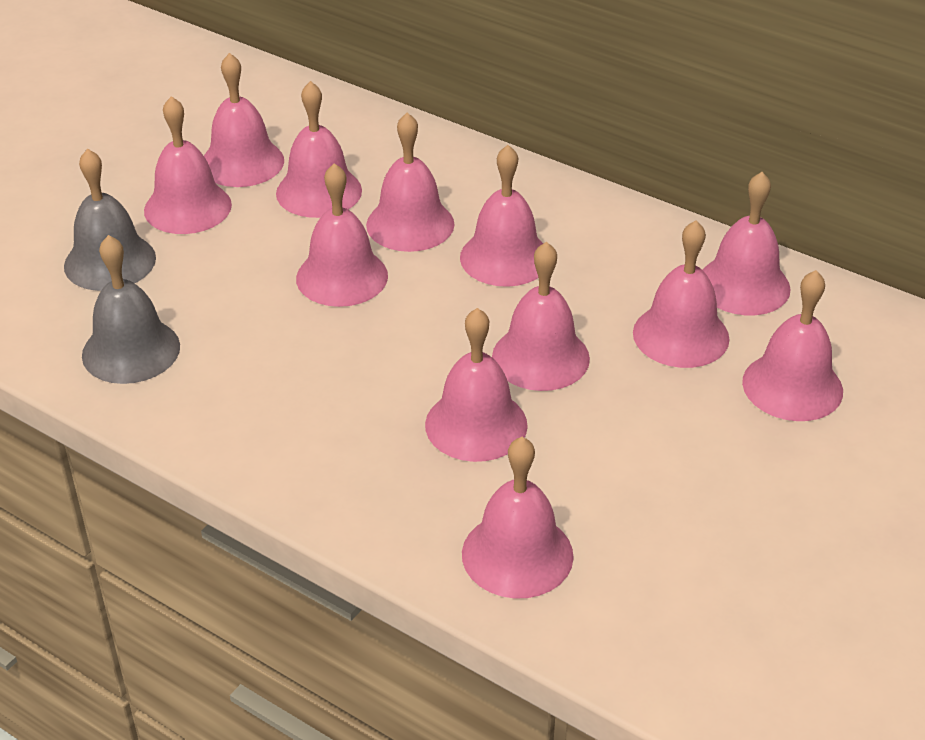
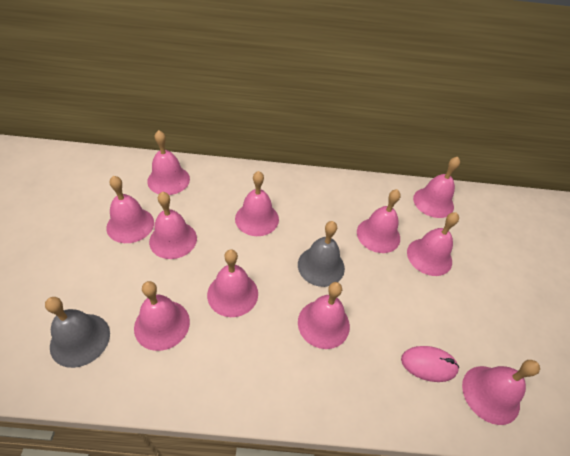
pink bell: [144,96,232,234] [204,53,284,187] [276,81,362,218] [296,163,388,307] [366,113,454,252] [425,308,528,462] [460,145,543,287] [462,437,574,599] [492,242,590,391] [633,220,730,368] [702,172,791,315] [742,270,843,421] = 12 -> [106,176,154,243] [134,281,190,351] [147,130,190,195] [149,192,197,259] [207,249,258,317] [235,171,279,236] [298,282,350,349] [357,189,401,253] [407,212,459,276] [413,157,460,218] [462,360,540,425] = 11
pink mouse: none = 0 -> [401,346,459,382] = 1

